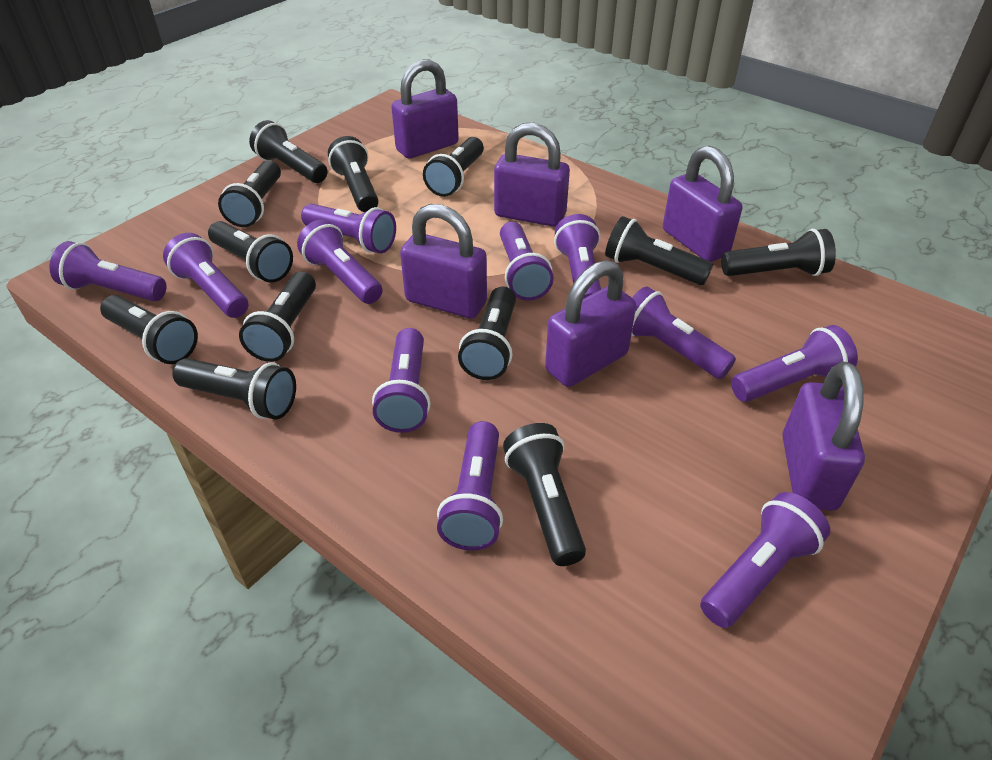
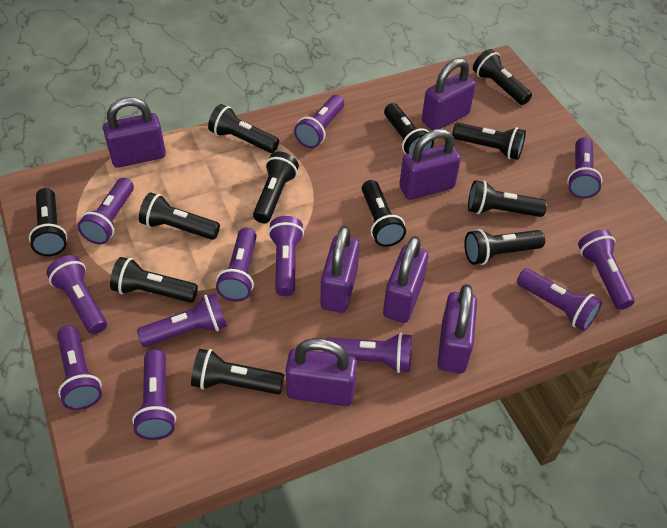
purple flashlight: [49,241,166,301] [163,233,248,318] [297,220,383,304] [301,204,396,253] [372,328,431,433] [437,421,503,551] [500,222,554,301] [554,214,601,299] [631,286,736,379] [700,492,830,628] [731,325,858,402] = 11 -> [46,255,107,334] [57,325,102,410] [77,178,134,244] [132,349,176,440] [137,293,227,347] [216,228,257,301] [268,216,304,296] [294,95,344,148] [323,333,412,373] [517,268,602,331] [567,137,602,199] [578,229,635,310] = 12
purple padlock: [391,59,459,159] [400,204,487,319] [494,123,570,227] [545,260,636,387] [663,146,742,262] [783,362,865,511] = 6 -> [103,97,166,168] [286,338,357,406] [320,226,360,313] [383,236,428,323] [399,129,461,200] [422,58,476,130] [437,284,477,373] = 7

